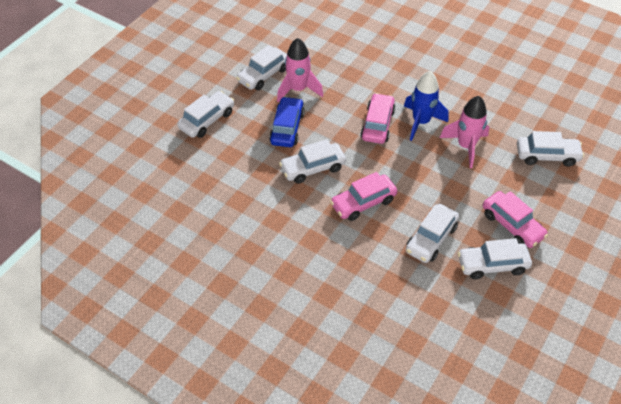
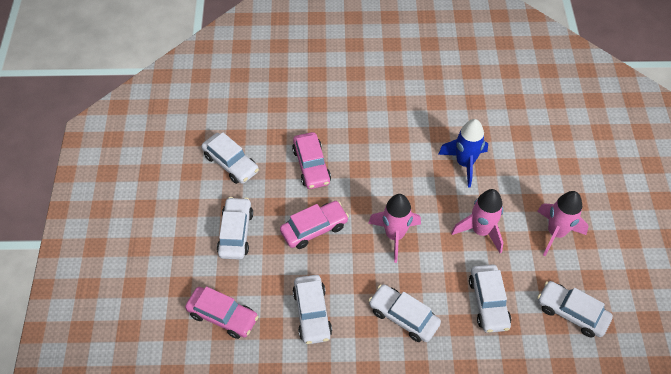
blue car: [269,96,305,147] = 1 -> none = 0
pink rocket: [277,38,323,102] [440,96,489,168] = 2 -> [368,194,421,263] [451,189,503,253] [537,191,588,256] = 3

